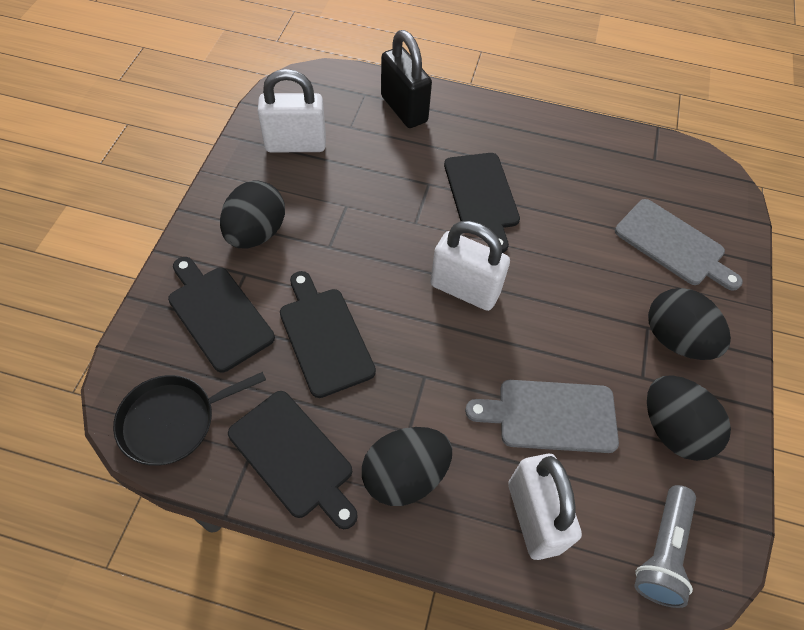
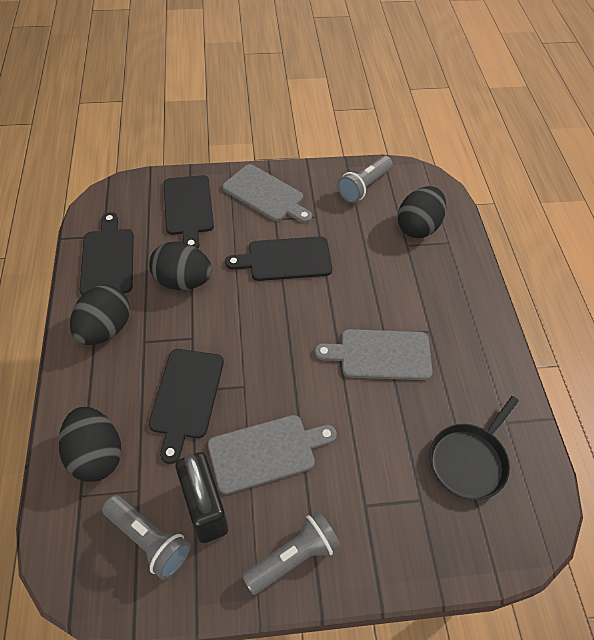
grey cutting board: [465,380,619,453] [615,199,743,291] = 2 -> [208,415,337,494] [222,164,312,223] [315,329,433,380] = 3
grey flashlight: [634,485,696,608] = 1 -> [102,495,191,580] [242,511,341,595] [337,156,393,203] = 3
white padlock: [258,69,326,153] [430,221,510,311] [508,454,582,560] = 3 -> none = 0

